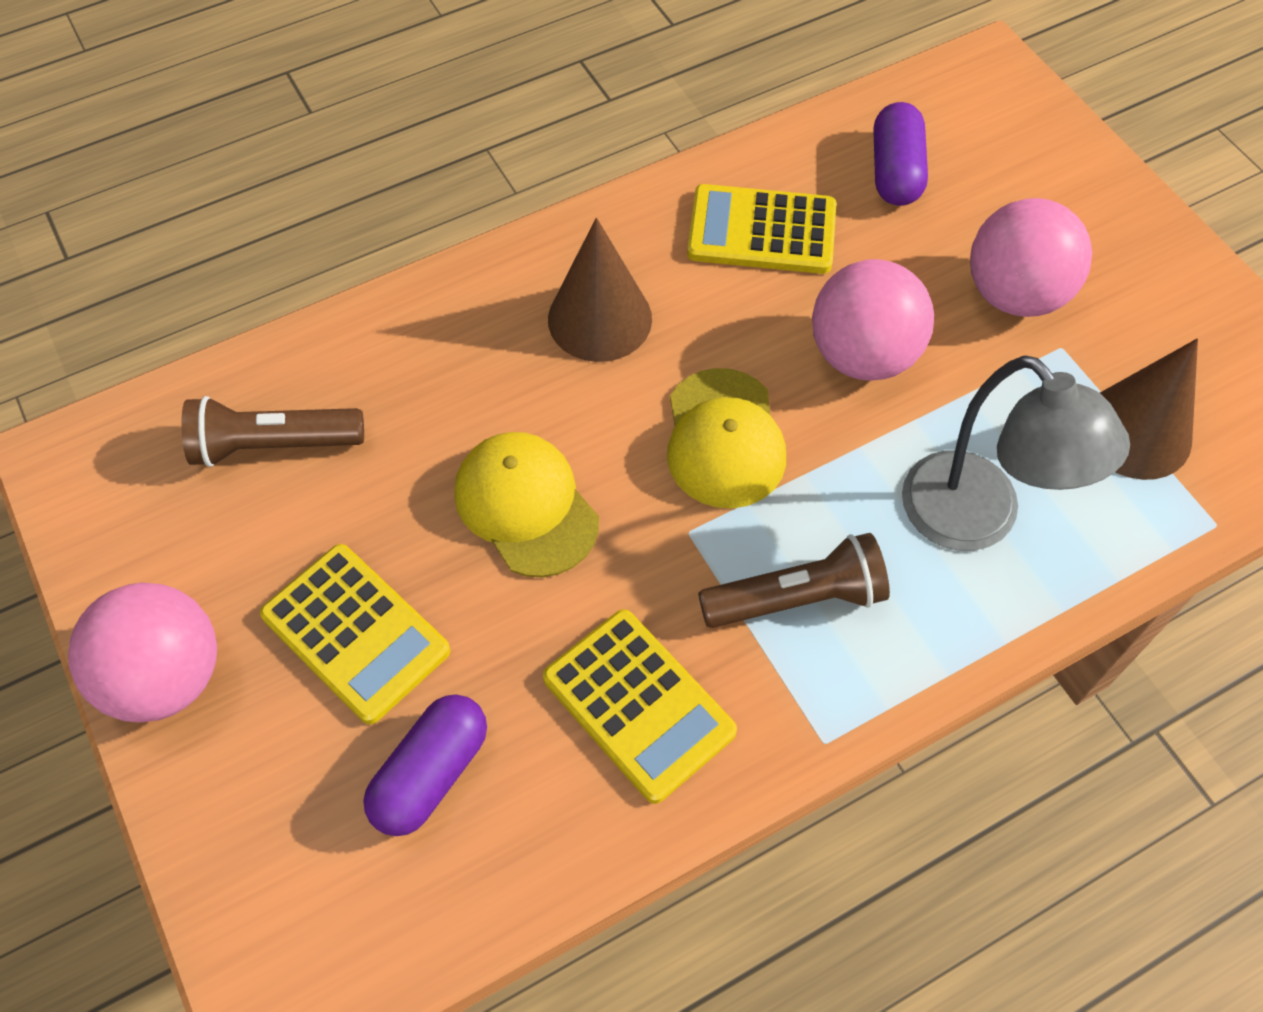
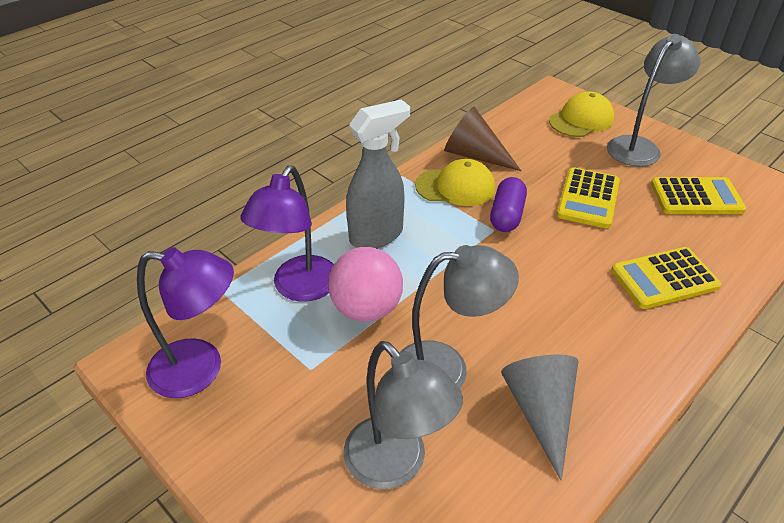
brown cone: [548,218,652,362] [1100,338,1198,480] = 2 -> [444,107,521,171] = 1
brown flashlight: [181,396,364,467] [698,533,890,628] = 2 -> none = 0
grey cone: none = 0 -> [501,355,578,481] = 1
grey lamp: [902,355,1130,551] = 1 -> [344,341,463,489] [400,245,519,388] [607,34,700,167] = 3
grey spray bottle: none = 0 -> [346,100,410,248] = 1
pink ball: [68,583,217,723] [812,259,934,381] [970,198,1092,317] = 3 -> [328,247,403,322] = 1
purple capsule: [363,694,487,836] [874,102,928,206] = 2 -> [490,177,527,232] = 1
purple lamp: none = 0 -> [137,247,234,398] [241,165,334,302] = 2

